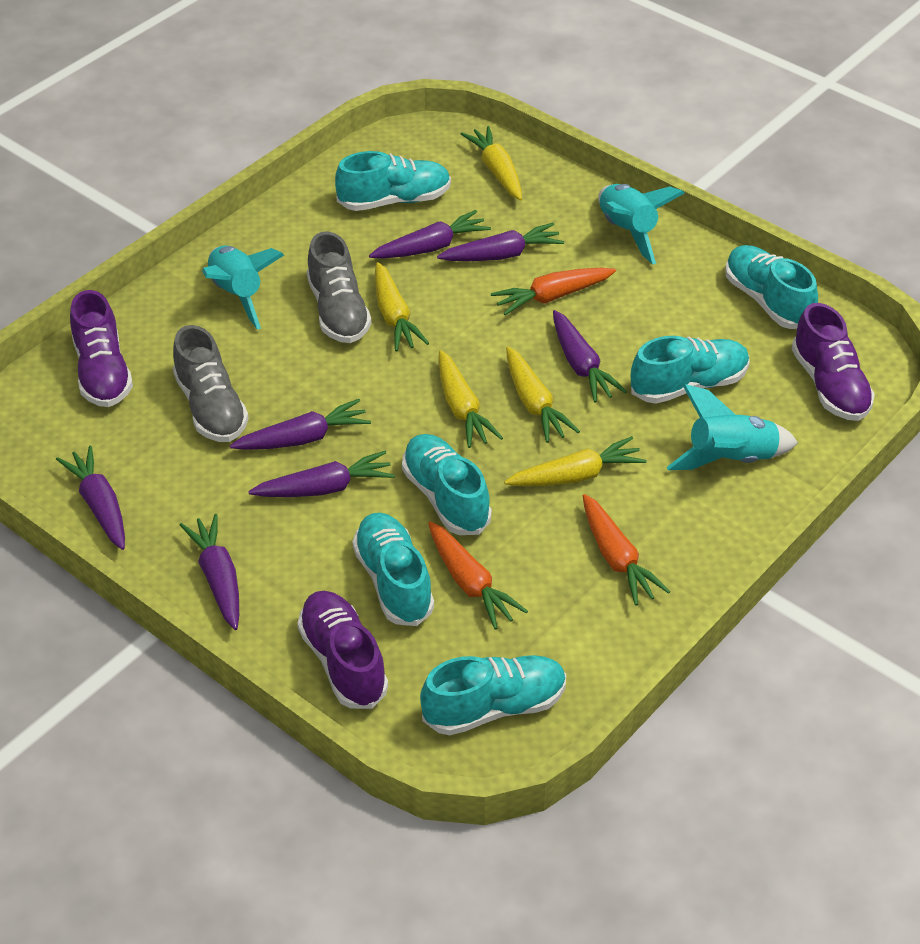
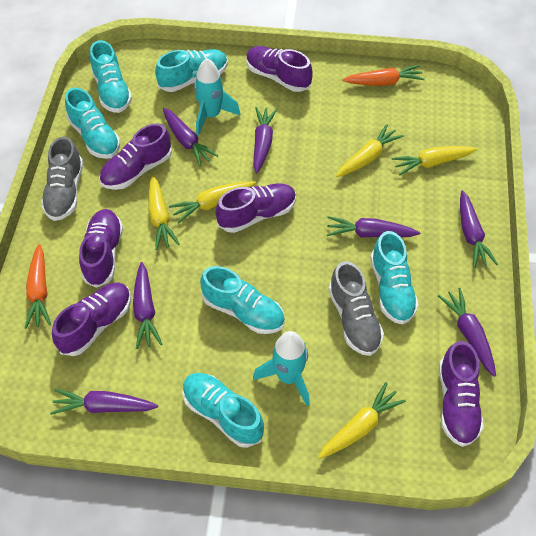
orange carrot: [428,521,528,629] [491,268,616,315] [583,494,671,606] = 3 -> [25,244,51,329] [342,65,425,86] = 2
purple shoe: [70,290,133,407] [297,591,388,709] [792,303,875,421] = 3 -> [52,283,131,356] [79,209,123,288] [99,123,172,190] [215,183,296,233] [246,46,313,92] [439,341,484,447] = 6
turquoise rocket: [202,246,284,330] [598,184,685,265] [667,384,798,470] = 3 -> [194,58,240,136] [253,331,310,406] = 2

